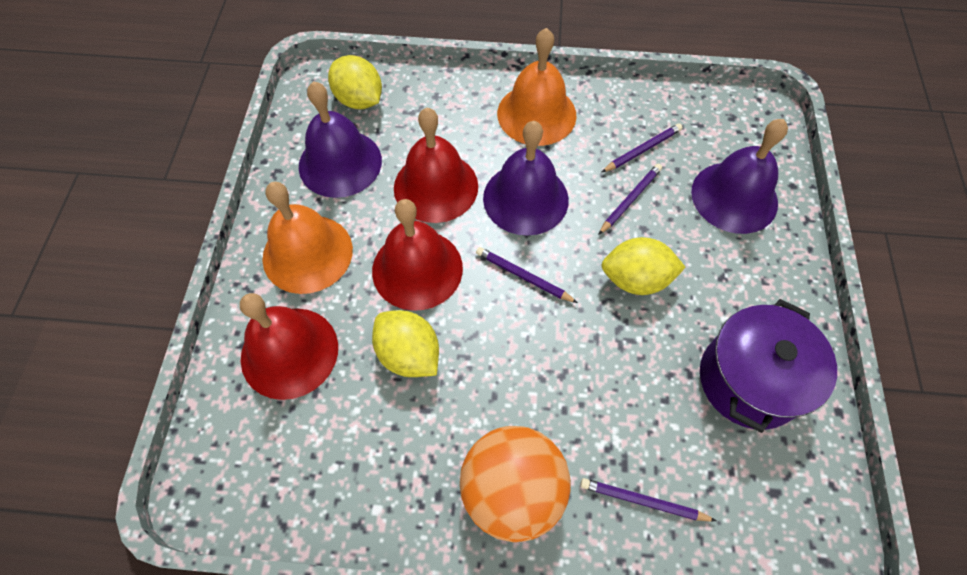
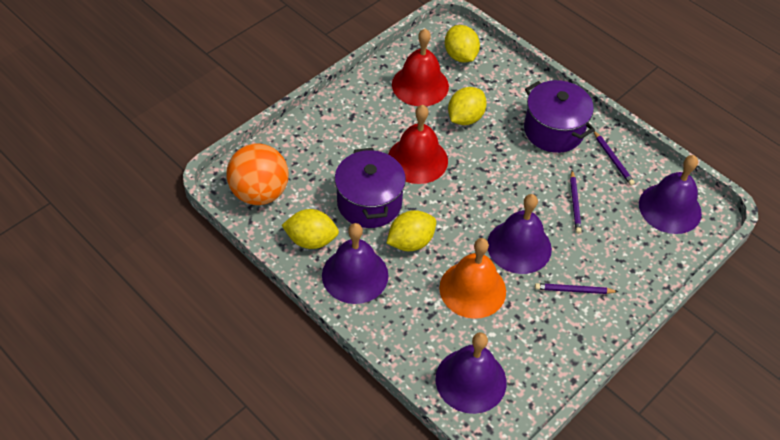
orange bell: [262,182,353,294] [497,28,577,146] = 2 -> [439,238,506,319] = 1
purple bell: [299,81,382,198] [483,121,569,236] [691,119,788,234] = 3 -> [322,223,389,304] [435,332,506,414] [488,194,552,274] [639,155,702,234] = 4
purple pencil: [476,247,578,303] [580,478,716,522] [598,164,662,235] [601,123,683,173] = 4 -> [535,283,619,294] [570,170,582,234] [593,131,635,186] = 3
purple pot: [700,299,837,433] = 1 -> [335,148,406,228] [524,80,595,153] = 2
red bell: [240,293,338,400] [372,199,463,311] [394,108,478,223] = 3 -> [388,105,448,184] [392,29,449,106] = 2
yellow lemon: [328,55,382,109] [372,310,439,377] [601,237,686,295] = 3 -> [281,209,339,249] [387,210,436,251] [445,25,480,63] [448,87,487,125] = 4

